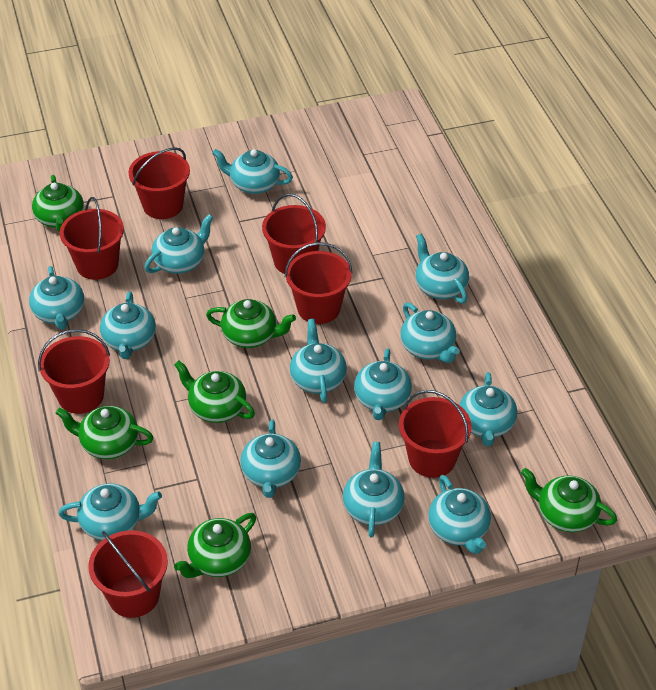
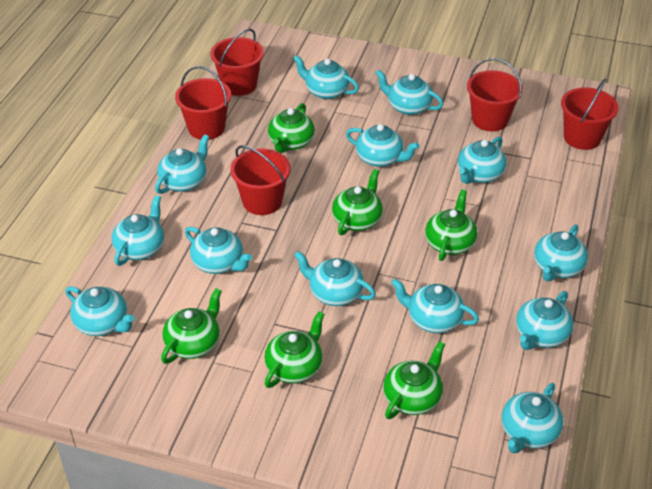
red bucket: [38,329,110,414] [60,197,124,280] [88,530,168,618] [128,147,190,219] [262,194,326,274] [285,242,353,324] [399,390,472,478] = 7 -> [175,66,231,140] [210,28,264,96] [230,145,291,215] [467,58,523,131] [561,79,618,150] = 5

